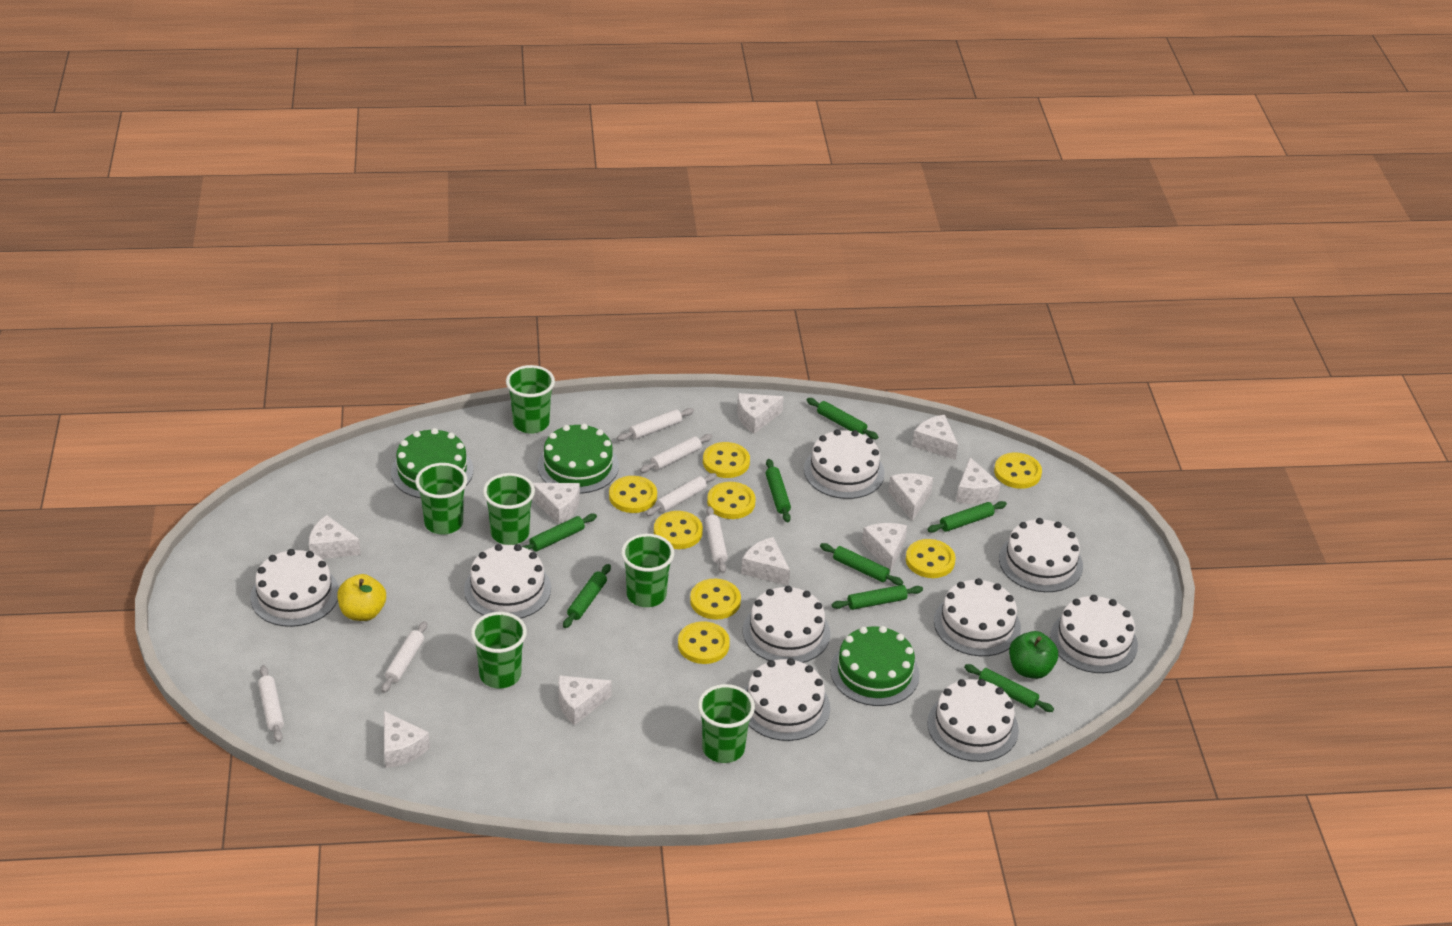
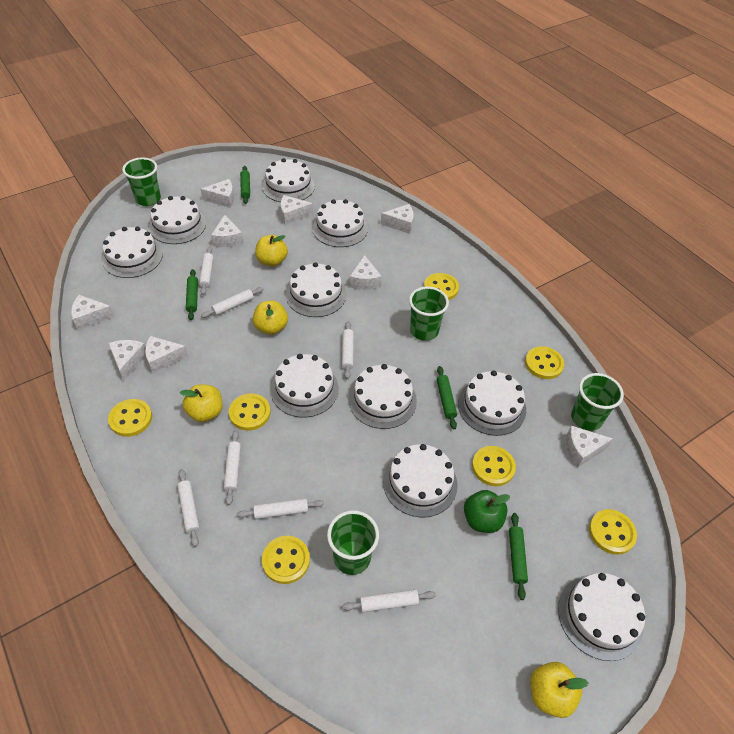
green cake: [391,428,474,498] [538,424,619,493] [830,626,920,706] = 3 -> none = 0
green cup: [415,463,467,535] [471,612,527,688] [483,473,535,545] [506,365,555,434] [621,534,674,607] [698,684,755,763] = 6 -> [122,157,161,206] [327,510,379,575] [409,286,449,341] [571,373,624,431] = 4
green rolling pin: [521,514,597,551] [563,564,611,628] [766,459,791,522] [807,398,878,439] [820,543,903,585] [832,585,923,610] [927,501,1007,533] [964,664,1054,712] = 8 -> [186,269,198,320] [240,166,250,204] [437,366,457,429] [509,513,528,600] = 4
white cake: [250,549,339,627] [464,544,551,619] [743,586,830,663] [744,658,830,741] [804,429,885,499] [927,679,1019,762] [934,578,1021,656] [999,518,1083,592] [1050,595,1138,673] = 9 -> [102,227,163,278] [149,196,206,244] [262,158,315,202] [271,354,339,418] [286,262,346,317] [313,199,368,247] [349,364,417,429] [383,444,458,517] [458,370,526,436] [558,573,645,661] = 10
white cheese: [309,515,361,559] [384,711,430,768] [532,483,580,525] [558,675,612,725] [737,393,784,434] [741,537,790,586] [862,523,907,572] [888,473,933,521] [912,415,958,460] [956,457,1000,504] = 10 -> [71,295,114,330] [108,340,146,380] [145,336,188,373] [201,179,234,208] [211,215,243,247] [281,195,313,225] [349,255,382,290] [381,204,414,234] [566,425,613,467] = 9
white rolling pin: [258,665,284,742] [381,621,427,693] [617,408,694,441] [640,434,712,473] [646,473,717,516] [705,506,728,573] = 6 -> [177,469,200,547] [199,247,214,295] [201,287,263,318] [224,430,241,505] [237,498,324,519] [342,321,354,379] [342,589,436,612] = 7
yellow apple: [337,574,386,621] = 1 -> [180,384,223,422] [253,301,288,335] [255,235,288,267] [530,662,588,718] = 4
yellow button: [609,476,657,513] [654,511,703,549] [678,621,730,664] [690,579,741,620] [703,442,750,478] [707,482,756,519] [906,539,956,578] [994,452,1042,489] = 8 -> [108,399,152,437] [229,394,271,431] [262,536,310,584] [424,273,459,300] [472,446,516,486] [525,346,564,379] [589,509,637,555] = 7

